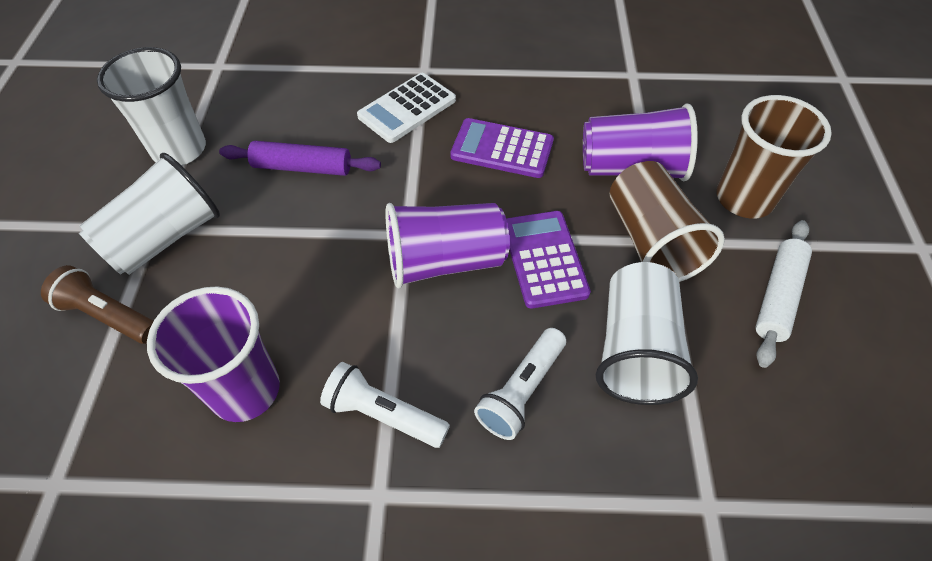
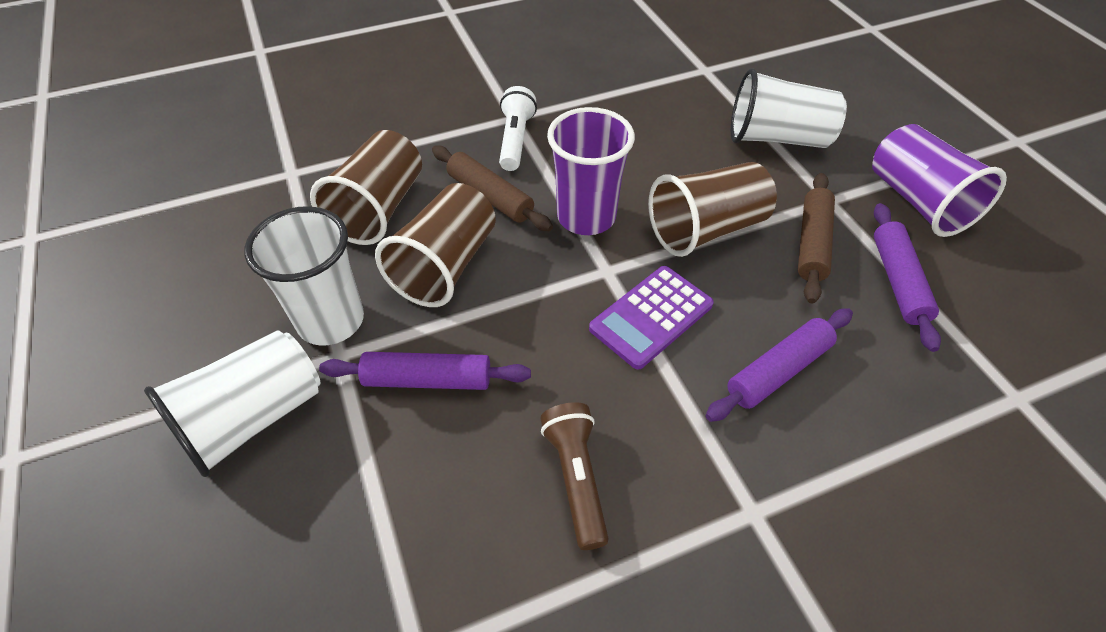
brown cup: [610,161,725,282] [716,95,832,218] = 2 -> [310,130,422,245] [375,183,496,307] [648,162,777,257] = 3
brown rolling pin: none = 0 -> [432,145,553,231] [798,173,835,303] = 2
purple calculator: [450,118,554,178] [506,211,591,309] = 2 -> [589,266,714,369] = 1
purple cup: [147,286,280,422] [385,203,509,288] [583,104,698,181] = 3 -> [547,107,635,235] [872,124,1007,237] = 2
purple rolling pin: [219,141,381,176] = 1 -> [319,352,531,390] [705,308,853,422] [874,203,941,352] = 3
white calculator: [357,73,456,143] = 1 -> none = 0
white flashlight: [320,362,450,448] [474,328,566,440] = 2 -> [499,86,537,171] = 1
white rolling pin: [755,220,812,368] = 1 -> none = 0

